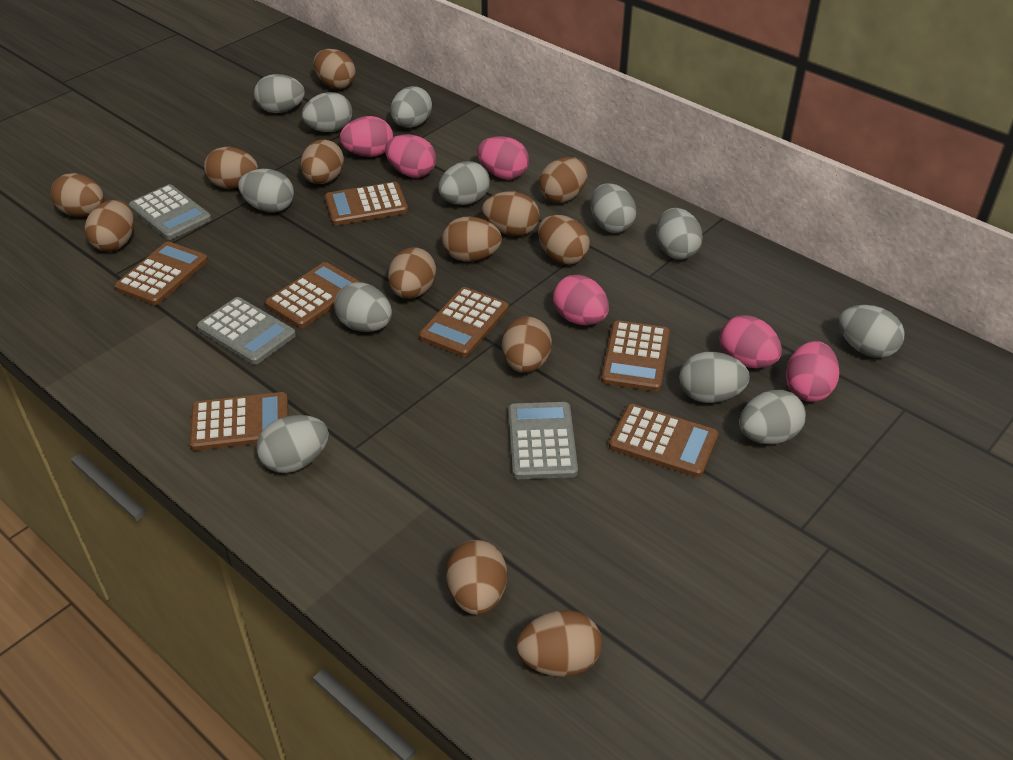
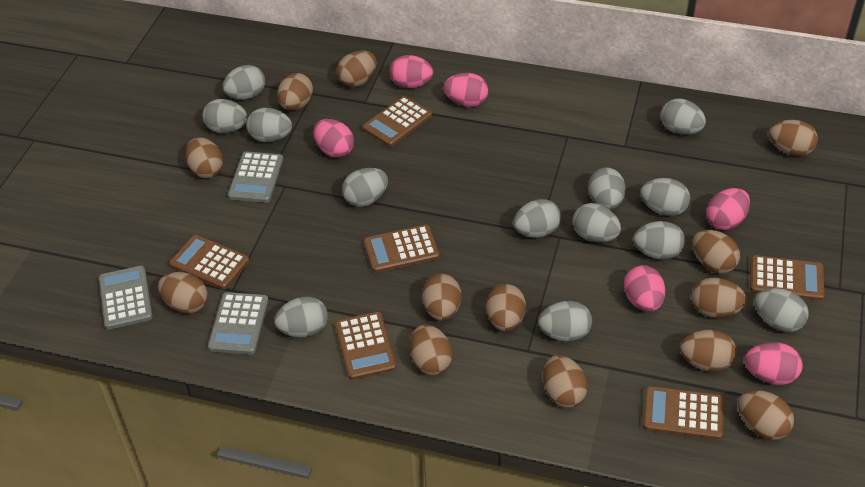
brown calculator: [114,241,208,305] [190,392,288,451] [265,262,360,328] [325,182,408,225] [419,287,509,357] [601,320,670,392] [609,404,718,477] = 7 -> [169,235,249,290] [335,312,397,380] [363,96,432,147] [364,225,440,273] [643,386,724,440] [750,255,825,301] = 6
grey egg: [238,169,294,213] [254,74,305,113] [256,415,329,473] [302,92,352,132] [334,282,392,332] [391,86,432,128] [438,161,490,205] [591,183,637,233] [656,208,703,260] [679,352,750,403] [739,390,806,444] [839,305,904,358] = 12 -> [202,99,247,133] [223,65,265,100] [246,108,292,142] [274,296,328,337] [342,168,388,207] [513,199,561,238] [538,301,592,342] [573,203,621,242] [588,167,626,210] [633,221,685,260] [640,178,690,216] [661,98,706,135] [755,288,809,332] = 13

